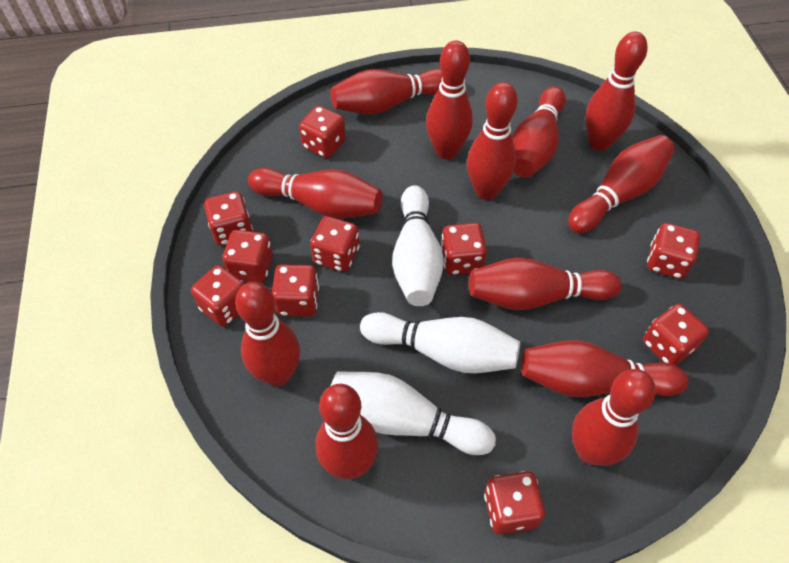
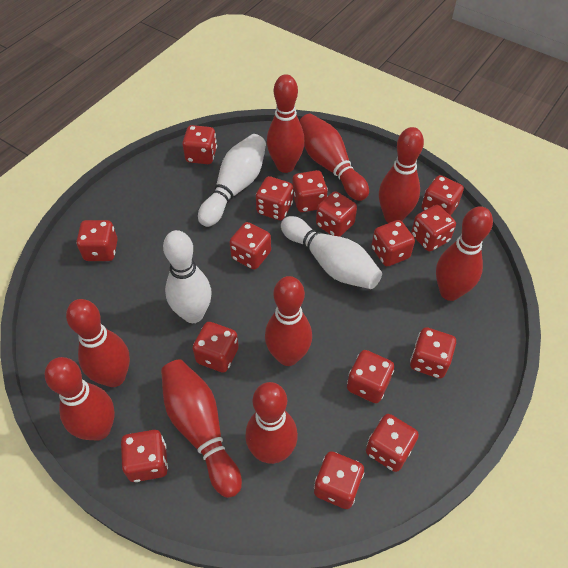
red bowling pin: [235,282,300,386] [248,168,383,219] [316,384,378,479] [330,69,442,114] [426,40,473,159] [467,82,518,200] [469,258,622,310] [512,86,566,178] [521,340,688,397] [568,135,675,233] [572,369,656,466] [585,32,648,151] = 12 -> [45,357,115,441] [66,299,130,387] [161,359,242,498] [245,382,298,464] [265,276,312,366] [267,74,305,173] [299,114,369,201] [379,127,424,223] [436,206,493,301] = 9
red dice: [191,265,244,326] [204,191,253,246] [222,230,273,283] [272,264,319,317] [299,106,346,158] [310,216,360,272] [441,223,487,275] [484,471,545,535] [643,304,709,366] [647,223,700,279] = 10 -> [76,220,118,261] [121,430,168,482] [182,125,217,164] [192,322,239,373] [229,222,271,270] [256,176,293,220] [292,170,328,212] [314,451,364,509] [316,191,357,237] [347,350,394,403] [366,414,419,472] [372,220,415,266] [410,327,456,379] [411,205,456,251] [421,175,464,216] = 15

